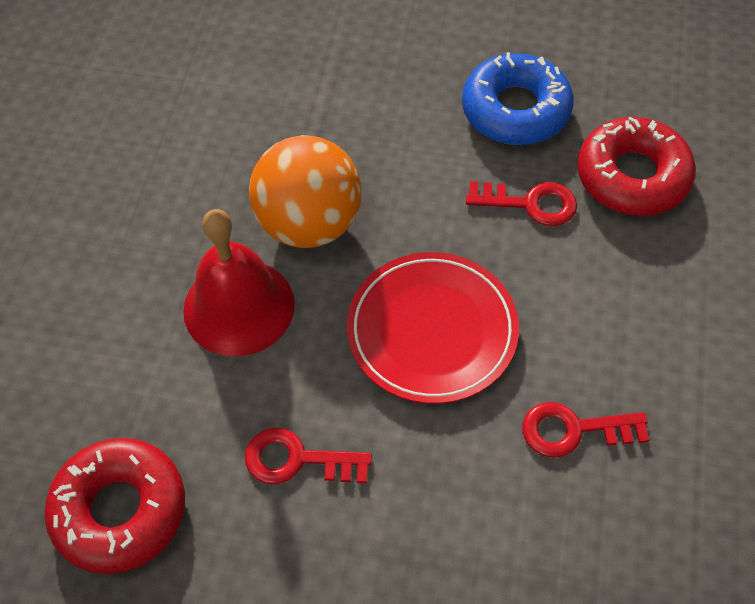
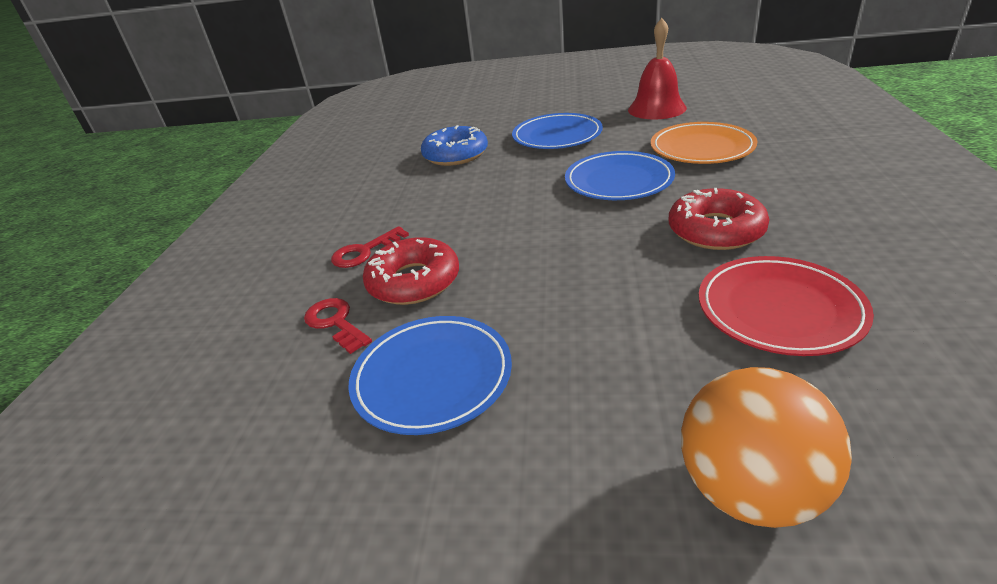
blue plate: none = 0 -> [348,316,512,435] [512,113,603,149] [565,151,675,200] = 3
orange plate: none = 0 -> [651,122,758,164] = 1
red key: [245,428,372,484] [466,181,577,226] [522,402,649,458] = 3 -> [304,298,372,354] [331,226,409,268] = 2

